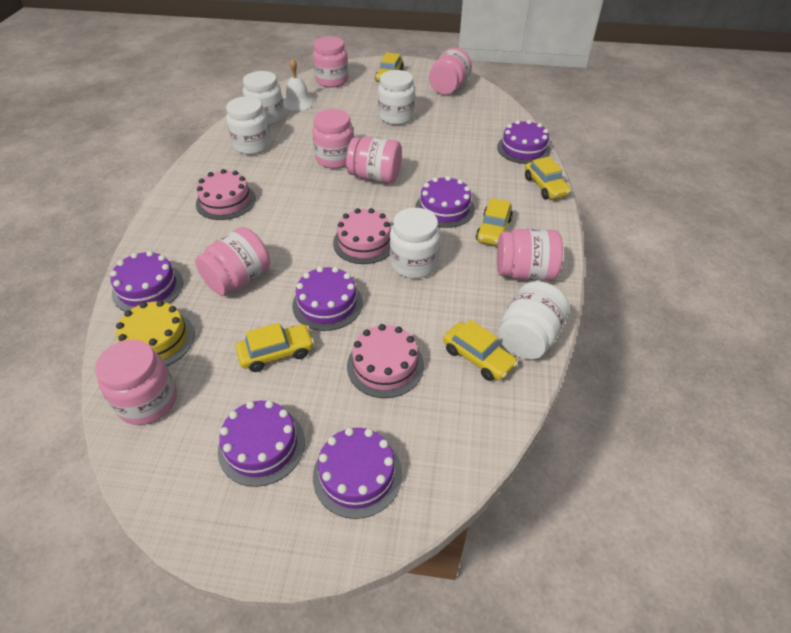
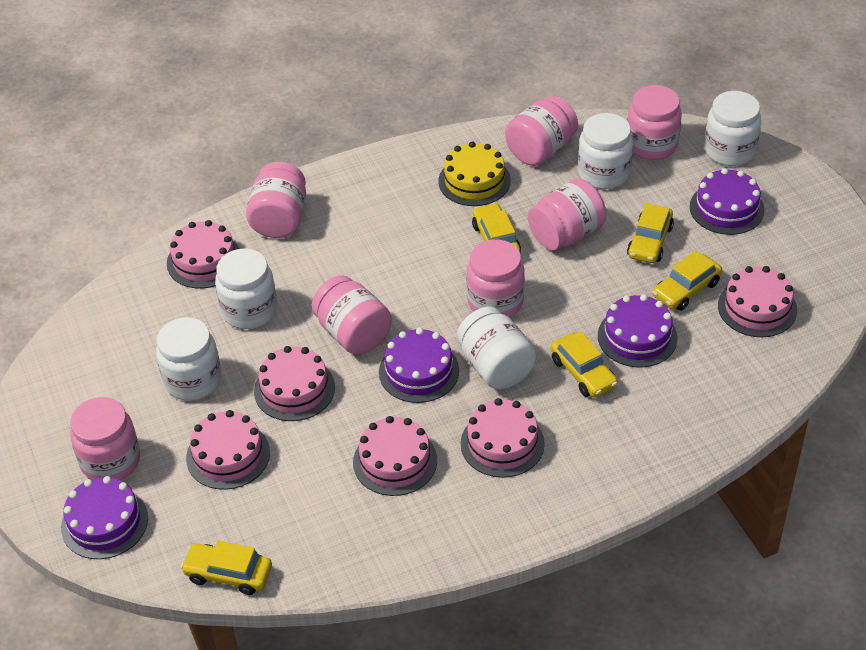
pink cake: [196,169,256,220] [333,208,391,264] [347,324,424,398] = 3 -> [167,220,240,288] [186,410,270,490] [254,346,335,421] [353,416,437,496] [461,398,545,478] [718,266,797,337] = 6
purple cake: [110,251,183,311] [218,400,305,487] [292,267,363,331] [313,428,402,519] [415,176,475,228] [497,120,551,164] = 6 -> [61,476,148,559] [379,328,459,403] [598,294,678,367] [690,168,765,235] = 4
white bell: [283,58,314,110] = 1 -> none = 0

